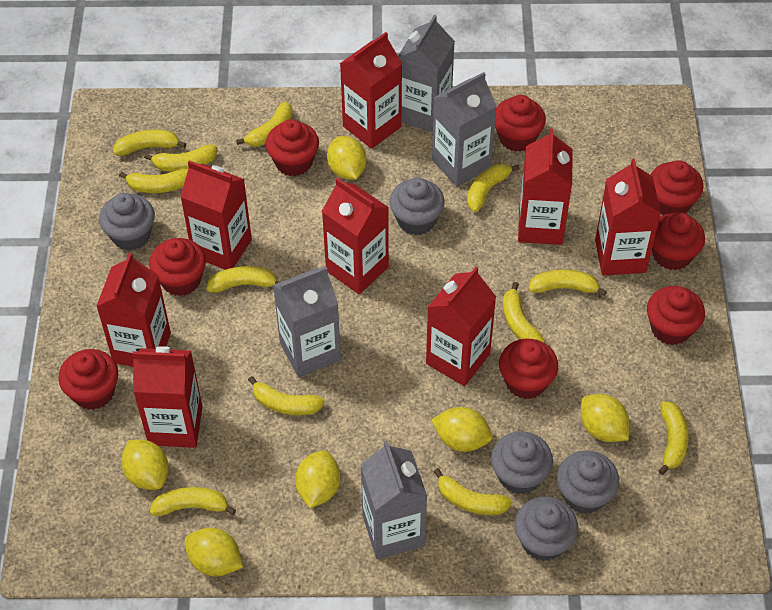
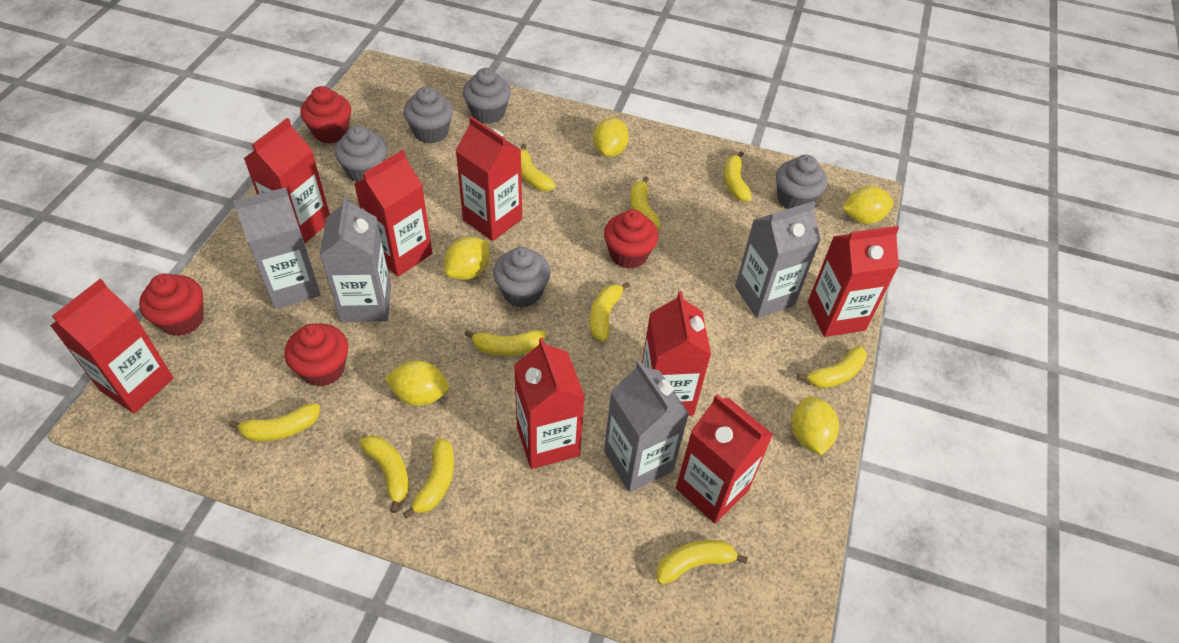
red cupcake: [58,349,118,410] [149,238,206,296] [266,119,319,176] [495,95,546,152] [499,339,558,399] [647,286,705,345] [651,160,704,215] [652,212,705,270] = 8 -> [139,273,204,336] [285,324,348,387] [300,86,351,144] [604,210,659,269] = 4
yellow banana: [113,129,186,156] [119,168,188,193] [144,145,217,172] [150,487,236,516] [206,266,279,293] [236,102,292,147] [248,376,325,415] [434,468,513,515] [467,164,520,212] [503,282,545,343] [528,269,607,296] [659,401,689,475] = 12 -> [229,403,320,441] [359,435,409,513] [403,438,454,518] [464,330,546,356] [520,144,556,191] [590,282,630,342] [630,176,661,229] [656,540,748,585] [724,151,752,202] [797,345,867,388] = 10
yellow lemon: [121,440,169,490] [185,528,243,576] [295,450,341,508] [327,136,366,179] [431,407,493,452] [581,394,629,442] = 6 -> [385,360,449,406] [444,237,489,280] [593,118,629,157] [791,396,839,455] [842,186,894,224] = 5

